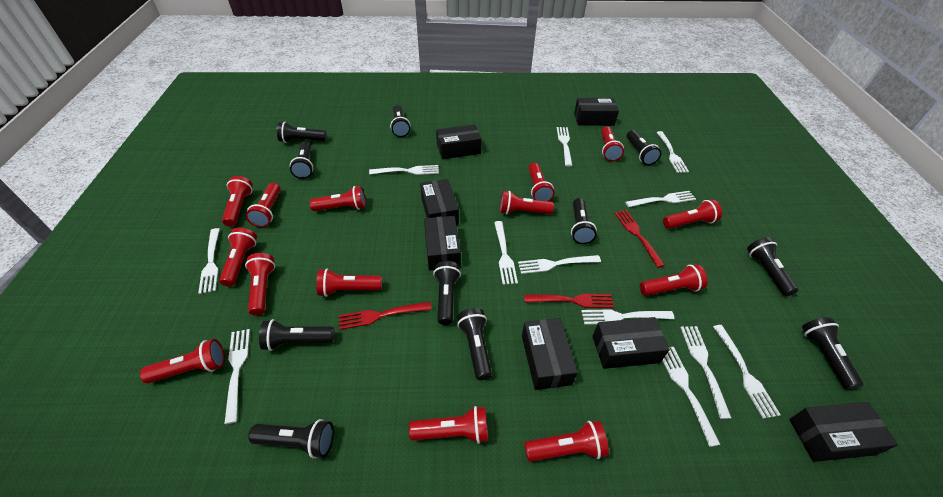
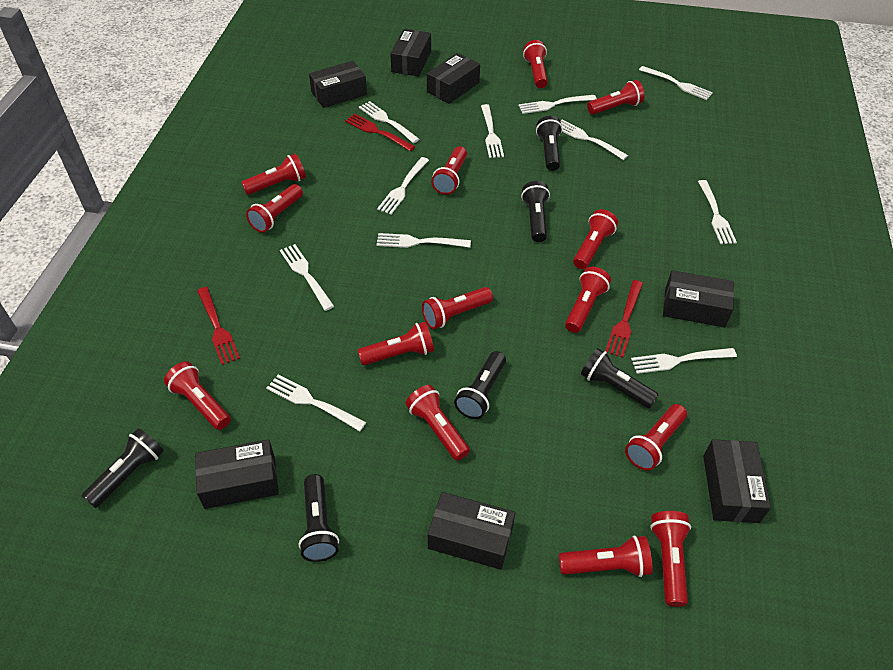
black flashlight: [248,419,334,458] [259,319,334,351] [277,122,327,143] [290,141,313,179] [390,105,411,137] [433,261,461,325] [457,308,492,380] [571,198,597,244] [627,130,661,165] [747,237,798,296] [802,317,864,390] = 11 -> [82,428,164,508] [299,474,339,562] [454,351,506,419] [521,181,550,242] [536,116,562,171] [581,348,659,408] = 6
white fork: [198,228,220,294] [224,329,250,424] [369,165,439,175] [494,221,518,285] [518,255,601,274] [557,127,572,166] [581,309,675,325] [625,191,696,207] [657,131,689,173] [662,347,721,447] [680,326,731,419] [713,325,781,419] = 12 -> [266,375,366,431] [280,244,334,311] [359,101,420,143] [377,157,429,214] [377,233,471,248] [481,104,504,158] [518,95,597,114] [561,119,628,160] [631,348,737,374] [639,66,713,100] [698,180,737,244] = 11

